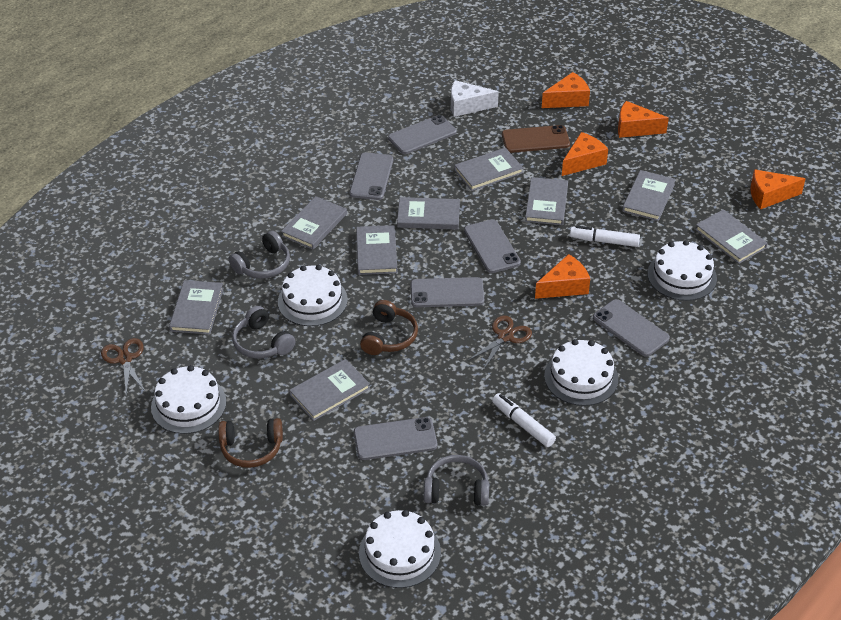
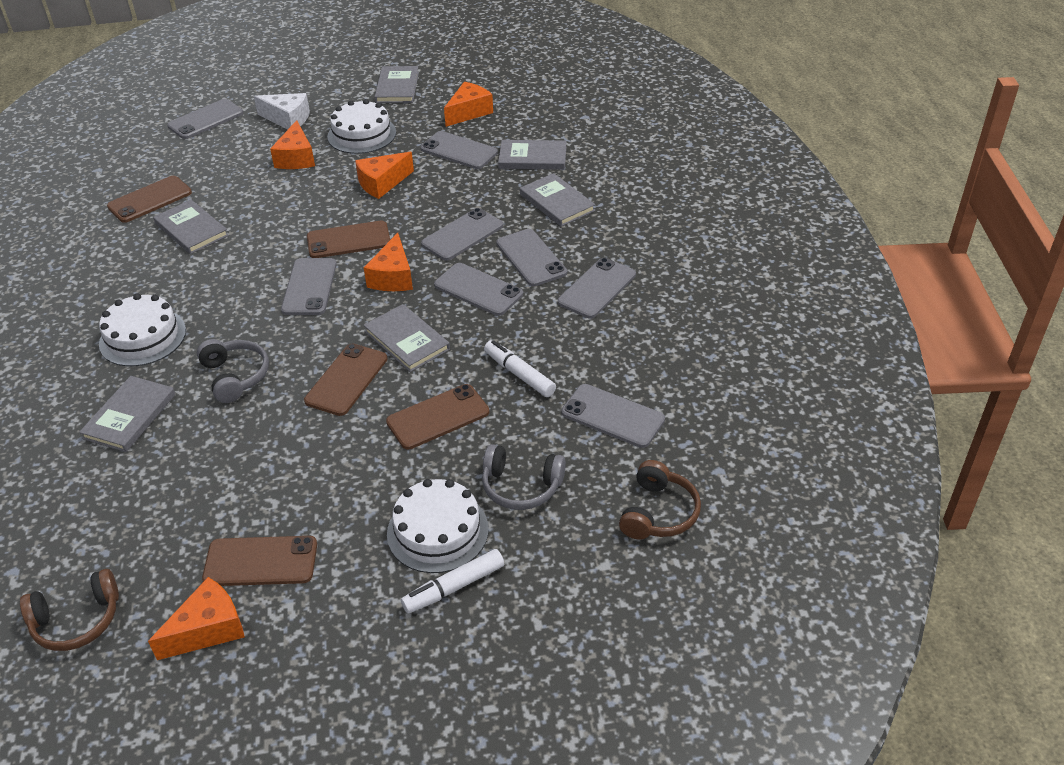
brown phone: [502,125,570,153] = 1 -> [107,176,192,223] [202,536,317,586] [304,344,387,416] [307,221,390,258] [386,384,489,449] = 5
brown scissors: [101,338,146,395] [467,315,532,370] = 2 -> none = 0
grey book: [169,280,224,335] [281,196,347,250] [289,359,370,421] [356,225,398,275] [397,197,460,230] [454,148,523,191] [525,177,568,225] [622,170,676,221] [695,209,768,264] = 9 -> [79,376,176,452] [153,200,229,254] [364,304,450,372] [374,66,419,103] [498,140,566,170] [520,173,595,227] = 6
grey headphones: [229,231,290,279] [232,306,295,359] [424,455,489,506] = 3 -> [197,339,269,403] [482,444,566,510] = 2
grey phone: [350,152,393,200] [354,417,437,460] [388,115,457,154] [410,277,484,307] [464,219,521,273] [593,299,670,357] = 6 -> [167,99,243,139] [281,258,337,315] [420,131,498,169] [421,208,503,261] [434,263,523,316] [496,229,567,286] [558,258,636,318] [561,384,665,448] = 8
white cake: [151,365,226,434] [278,265,348,326] [359,510,441,588] [544,339,618,406] [648,240,717,301] = 5 -> [99,293,186,366] [327,99,396,154] [387,479,489,573] = 3

